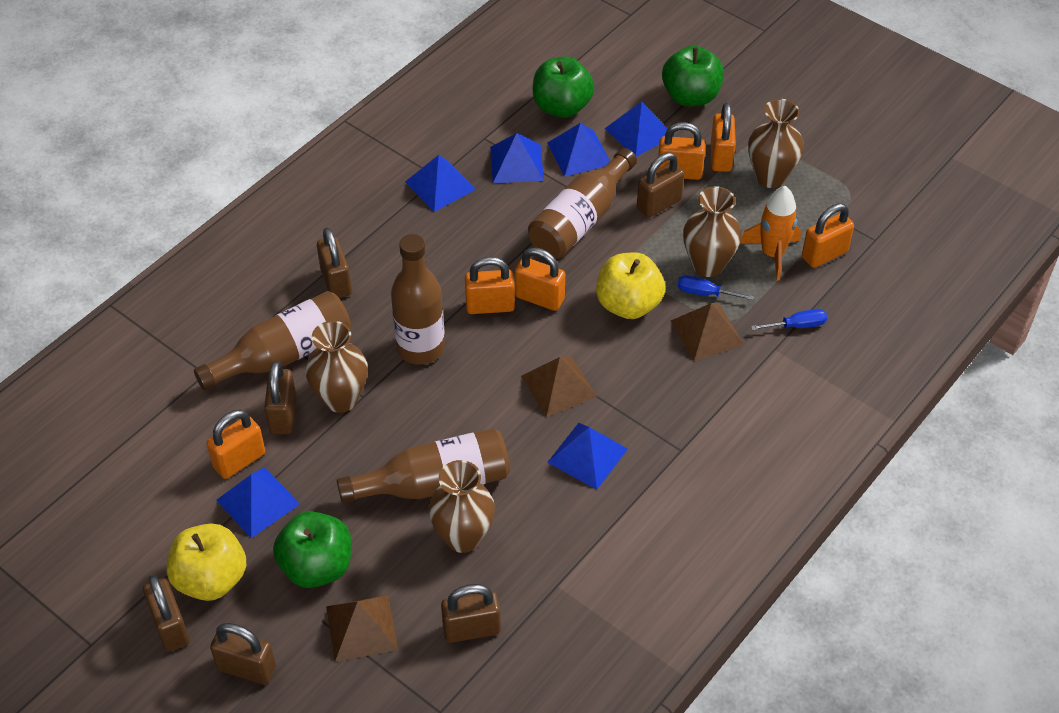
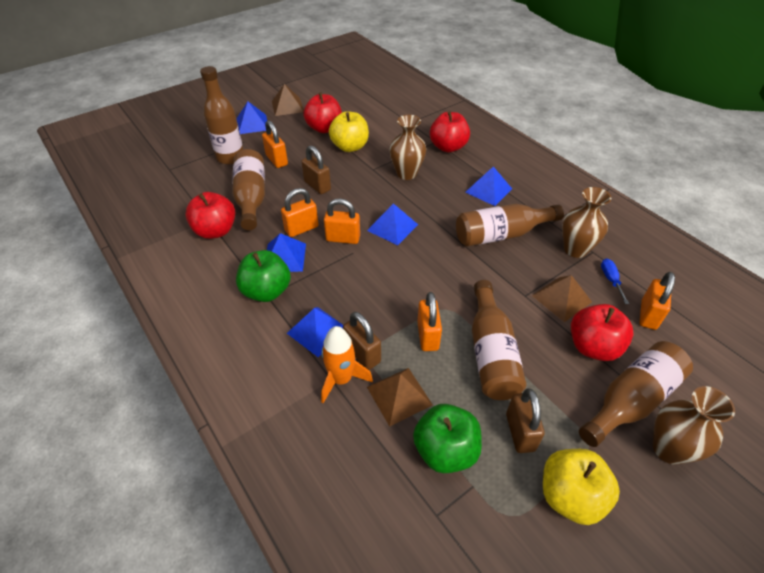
blue pyramid: [216,467,300,538] [405,155,476,212] [490,133,544,183] [547,123,610,177] [547,423,628,490] [604,101,674,157] = 6 -> [237,101,267,134] [267,233,306,272] [287,307,343,357] [367,203,418,245] [465,166,512,206] = 5
blue screwdriver: [678,275,754,300] [751,309,827,330] = 2 -> [601,258,629,304] = 1
brown bottle: [194,291,351,391] [337,428,510,504] [391,234,445,365] [528,148,637,259] = 4 -> [200,66,243,165] [232,149,265,230] [456,204,564,247] [472,280,526,400] [579,341,693,447] = 5
brown padlock: [143,575,189,652] [210,623,276,685] [264,361,297,434] [317,227,352,298] [441,584,501,643] [637,152,684,218] = 6 -> [302,146,331,194] [343,312,381,370] [506,388,545,453] = 3
brown vase: [305,321,368,413] [428,460,495,553] [683,186,741,277] [748,99,804,188] = 4 -> [389,115,426,180] [562,187,611,258] [653,386,735,464] = 3
green apple: [273,511,351,588] [533,56,594,118] [662,46,724,106] = 3 -> [236,250,291,302] [413,404,482,473] = 2
orange padlock: [207,410,265,479] [465,257,515,314] [515,247,565,311] [658,122,705,180] [711,103,736,172] [802,203,854,268] = 6 -> [262,120,288,168] [281,188,319,237] [324,198,360,244] [417,292,442,351] [639,272,675,330] = 5
red apple: none = 0 -> [185,192,235,239] [303,92,342,133] [430,111,470,152] [571,304,634,361] = 4

